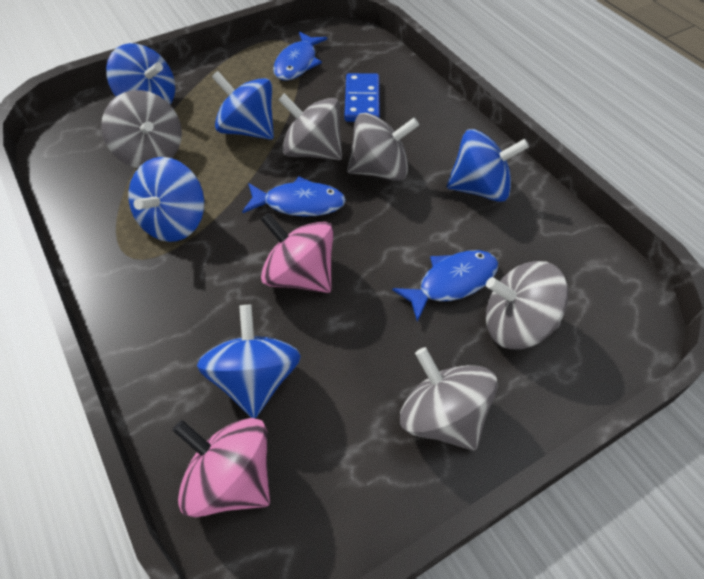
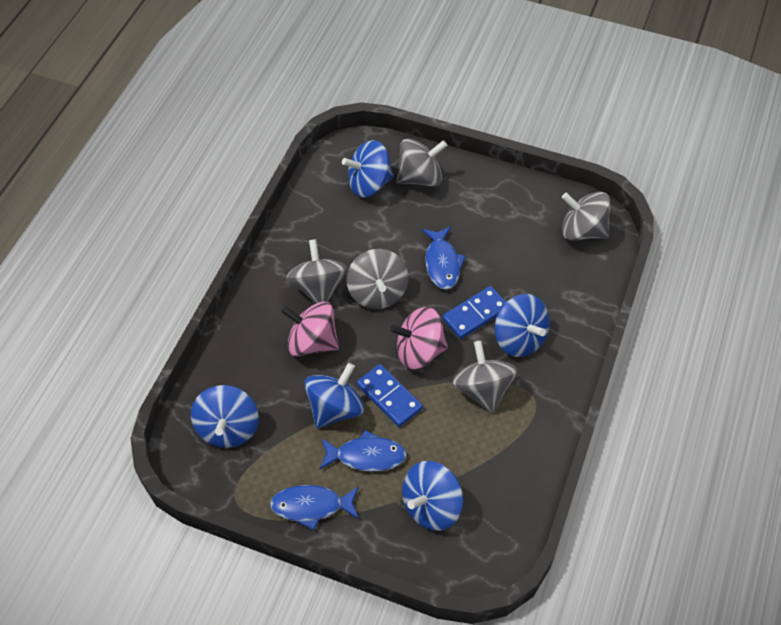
blue domino: [345,73,380,122] = 1 -> [357,364,423,427] [442,286,506,339] = 2

